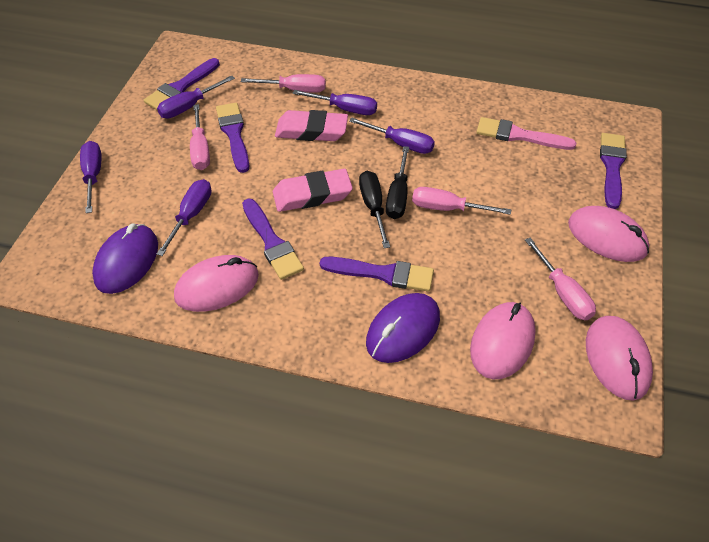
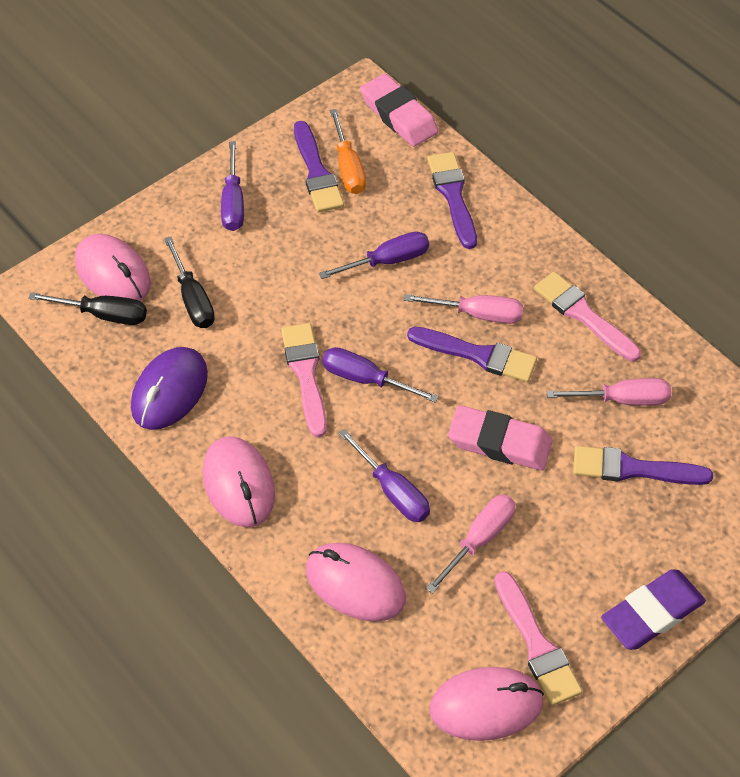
orange screwdriver: none = 0 -> [330,109,366,194] = 1
pink brush: [476,117,577,150] = 1 -> [281,323,327,437] [494,571,582,706] [534,272,641,361] = 3
pink screwdriver: [190,104,210,170] [241,74,326,93] [412,187,511,215] [525,238,596,320] = 4 -> [404,294,523,324] [426,495,515,594] [546,378,671,406] = 3
purple brush: [144,58,220,111] [216,103,249,173] [242,199,304,280] [320,257,434,291] [600,133,627,209] = 5 -> [294,121,344,212] [407,327,537,382] [427,152,477,249] [573,446,713,485] = 4
purple eraser: none = 0 -> [601,569,706,650] = 1
purple mouse: [92,224,158,294] [366,293,440,363] = 2 -> [131,347,208,430] = 1
purple screwdriver: [80,141,101,213] [157,75,235,119] [157,179,211,256] [293,90,377,115] [349,118,435,154] = 5 -> [221,141,244,231] [319,231,429,279] [322,347,439,403] [338,429,430,522] = 4

